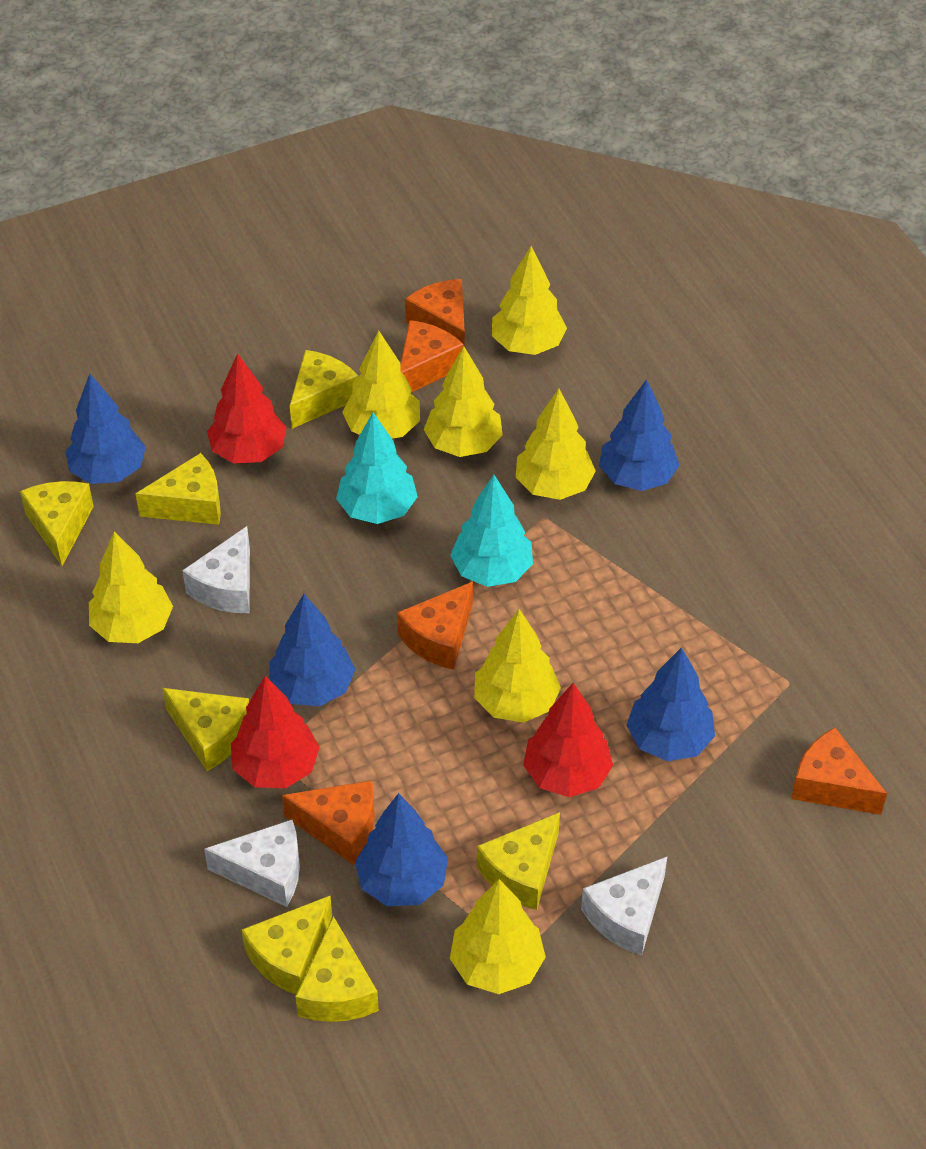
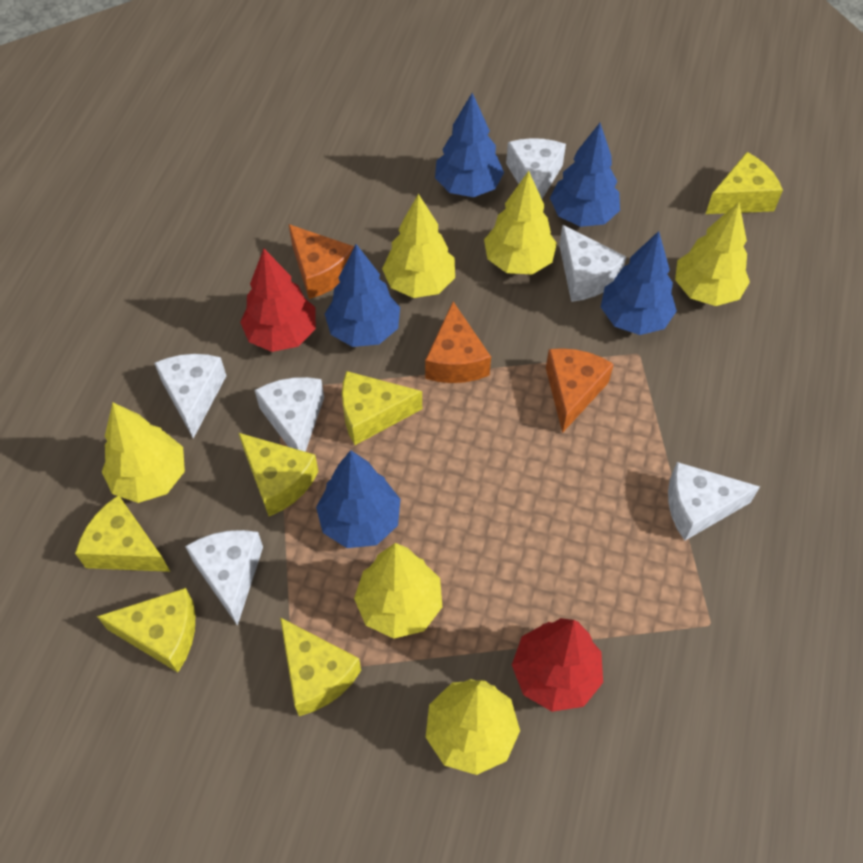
orange cheese: [282,780,375,865] [397,582,473,670] [400,320,464,392] [405,279,465,347] [791,727,887,815] = 5 -> [288,224,354,299] [425,302,491,383] [546,348,614,433] = 3
red tree: [207,353,287,464] [231,676,320,788] [523,683,613,797] = 3 -> [240,249,316,352] [512,618,603,712] = 2
turquoise tree: [336,412,418,524] [450,475,533,587] = 2 -> none = 0
white cheese: [182,526,250,613] [204,820,300,907] [581,857,667,955] = 3 -> [154,354,226,439] [185,530,263,626] [255,377,324,452] [506,138,566,199] [559,225,626,302] [668,462,760,541] = 6
yellow cheese: [20,481,94,566] [136,453,221,525] [162,688,249,771] [242,896,332,995] [290,350,358,429] [295,916,379,1022] [477,812,560,910] = 7 -> [75,495,170,572] [97,588,195,672] [239,433,319,516] [280,618,361,716] [342,371,422,445] [706,152,783,214] = 6
yellow tree: [89,531,173,643] [342,331,420,439] [423,346,503,457] [450,879,546,994] [474,609,561,723] [492,246,567,355] [516,388,596,500] = 7 -> [102,402,185,503] [354,543,442,639] [382,194,455,298] [426,679,520,775] [484,171,557,274] [675,202,750,306] = 6

